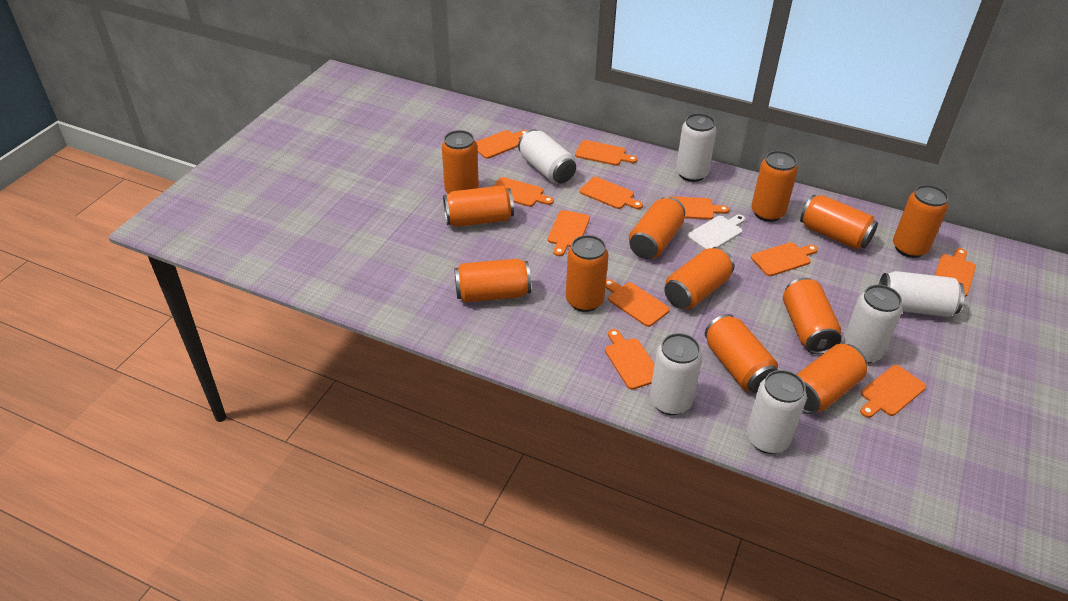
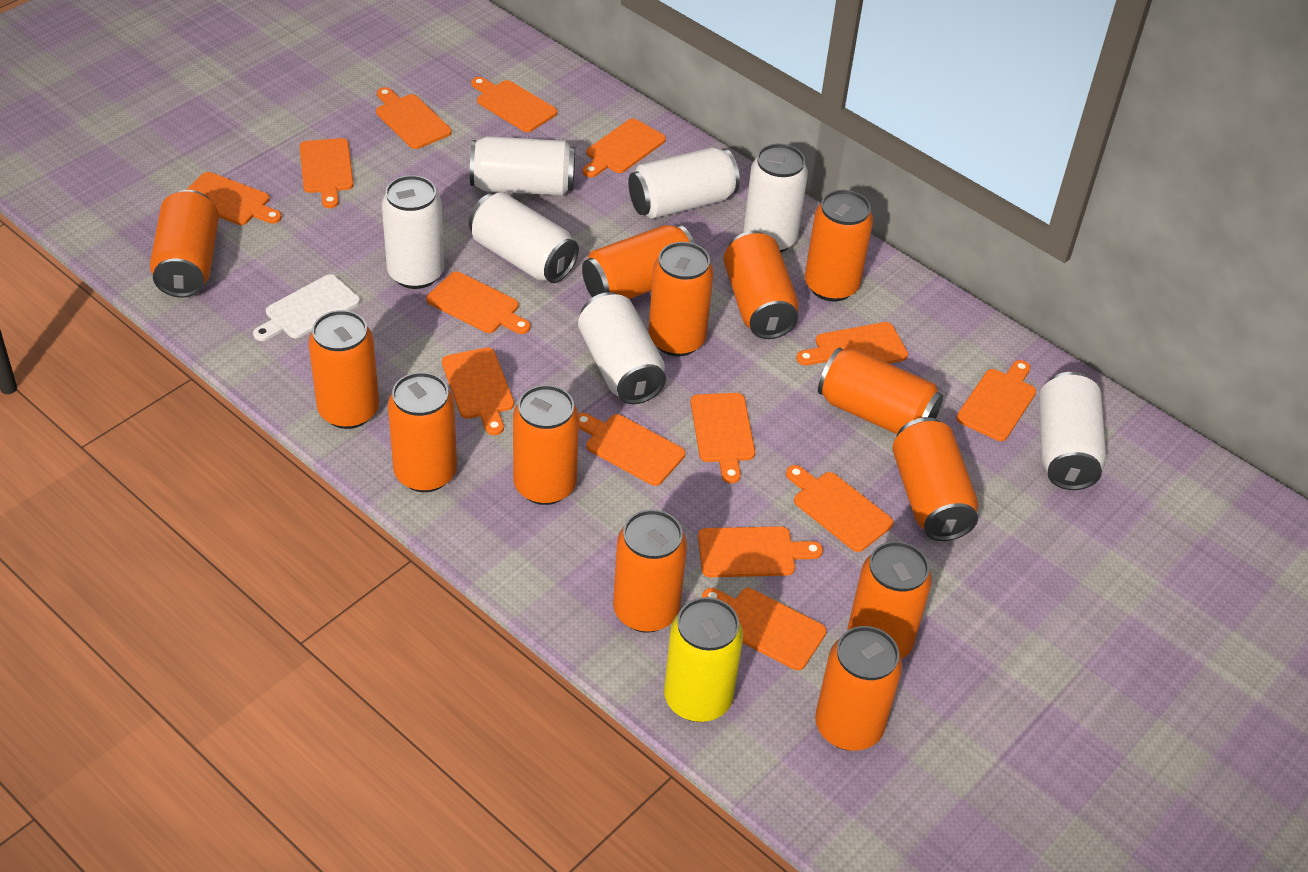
orange can: [442,130,479,194] [443,185,514,227] [454,259,531,302] [566,235,609,312] [629,197,685,259] [664,247,734,309] [705,314,778,393] [751,151,798,222] [783,278,841,354] [797,344,867,414] [800,195,878,249] [893,185,949,258] = 12 -> [150,190,219,297] [308,310,379,429] [388,372,457,492] [513,385,579,505] [582,225,695,299] [613,509,687,633] [648,242,714,356] [723,231,799,339] [805,190,873,302] [815,626,902,751] [818,347,943,434] [847,541,932,659] [892,417,978,541] = 13
orange cutting board: [476,130,527,159] [494,177,554,207] [548,210,590,256] [575,140,638,166] [580,177,643,209] [605,329,655,390] [606,279,670,327] [665,196,729,220] [751,242,818,276] [860,365,926,418] [935,248,976,297] = 11 -> [186,172,282,225] [300,138,354,208] [376,87,452,149] [426,271,530,334] [442,347,514,435] [471,77,557,132] [579,413,685,486] [583,119,666,177] [691,393,755,483] [698,526,823,577] [702,588,827,670] [786,465,894,552] [796,322,908,365] [956,360,1036,441] = 14
white can: [518,129,576,184] [650,333,702,415] [676,113,717,182] [746,370,807,454] [842,285,902,364] [879,271,965,317] = 6 -> [382,175,444,289] [469,192,579,283] [470,136,575,196] [578,292,666,404] [628,147,740,219] [743,143,808,252] [1039,372,1106,490] = 7
yellow can: none = 0 -> [664,597,743,722] = 1

